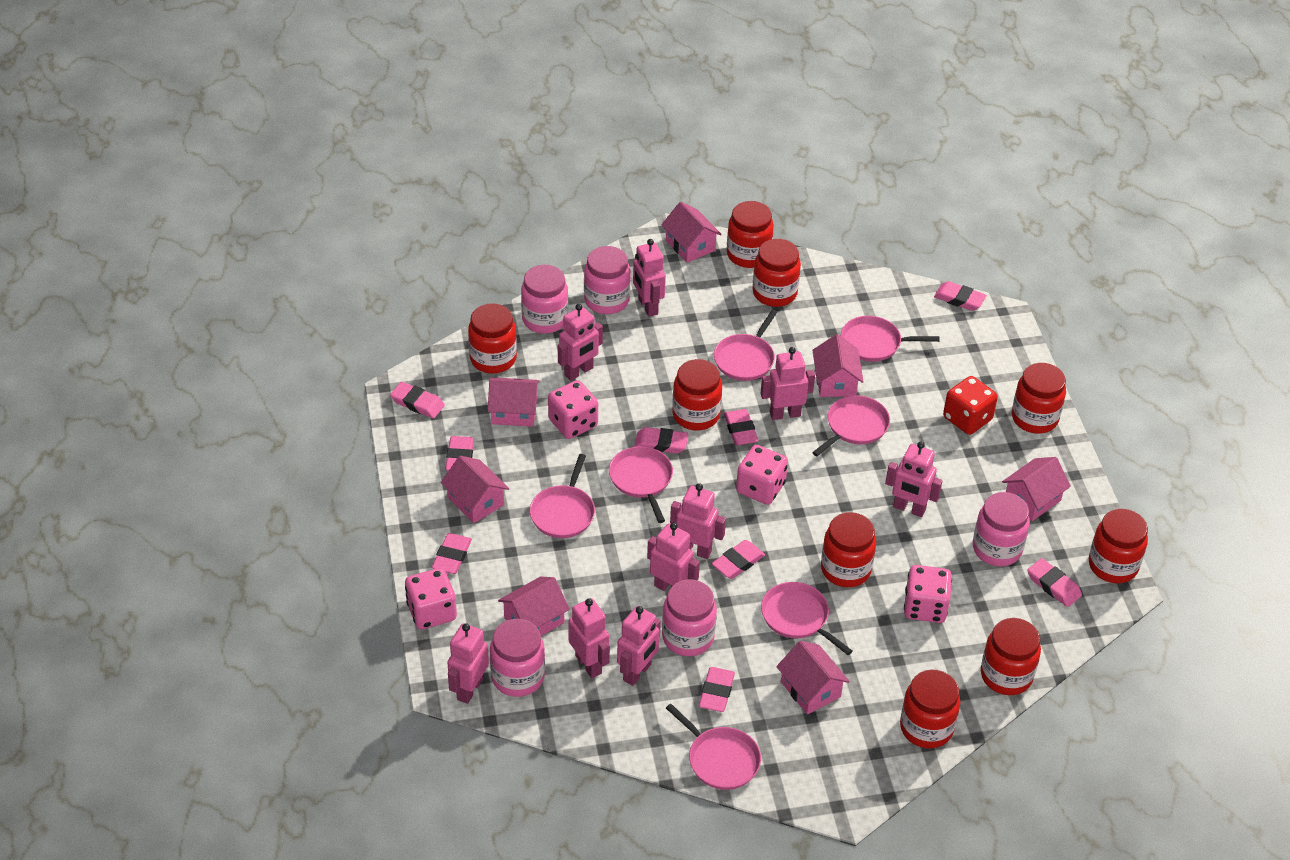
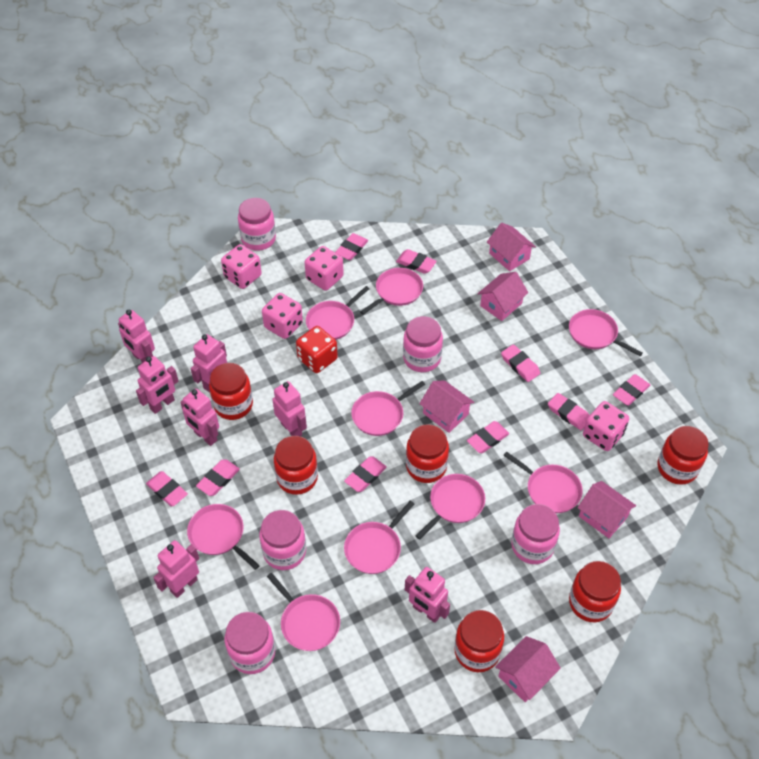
pink house: [441,456,509,523] [488,377,540,427] [498,577,570,636] [661,202,722,263] [776,641,850,714] [813,334,864,397] [1002,457,1071,521] = 7 -> [419,380,474,433] [478,272,528,321] [487,223,536,271] [495,636,561,702] [577,481,636,538] = 5
pink pan: [530,454,595,538] [609,446,673,523] [666,704,761,790] [714,310,777,381] [761,582,853,655] [812,395,890,456] [841,316,940,362] = 7 -> [187,504,260,570] [267,573,340,651] [306,286,369,340] [344,501,414,574] [351,381,425,436] [360,268,423,315] [415,474,485,540] [503,451,583,513] [569,309,643,356] = 9
pink robot: [447,623,489,704] [558,304,603,381] [568,598,610,678] [617,606,661,686] [633,239,666,317] [647,523,700,591] [670,483,726,559] [760,347,815,420] [885,442,942,517] = 9 -> [118,310,155,363] [136,356,179,414] [153,540,199,598] [180,388,219,446] [190,334,227,392] [272,381,307,436] [405,567,450,623] = 7
red jar: [468,303,517,374] [672,359,722,431] [727,201,774,268] [752,239,801,307] [821,512,876,587] [900,670,960,748] [981,618,1041,695] [1012,363,1066,434] [1089,509,1148,583] = 9 -> [209,363,253,420] [274,436,318,495] [406,424,449,483] [454,610,504,672] [569,561,621,622] [658,426,709,485] = 6

